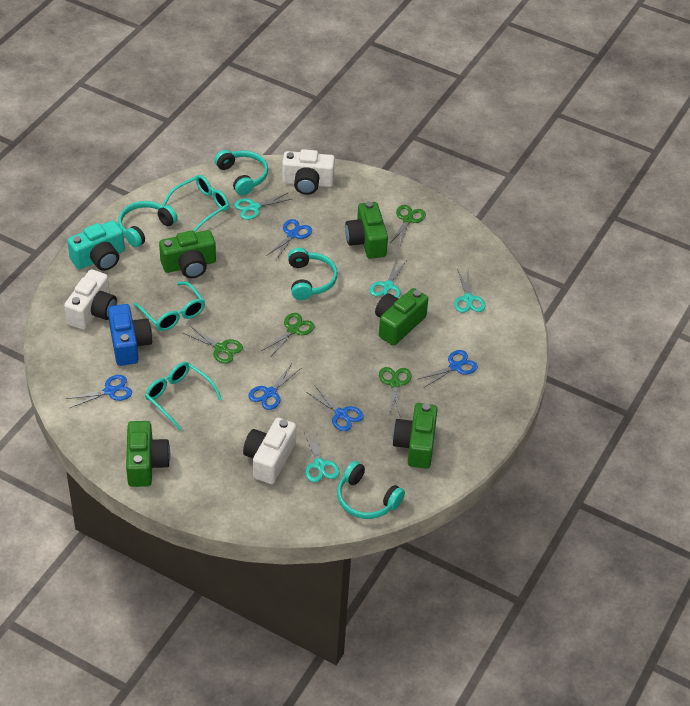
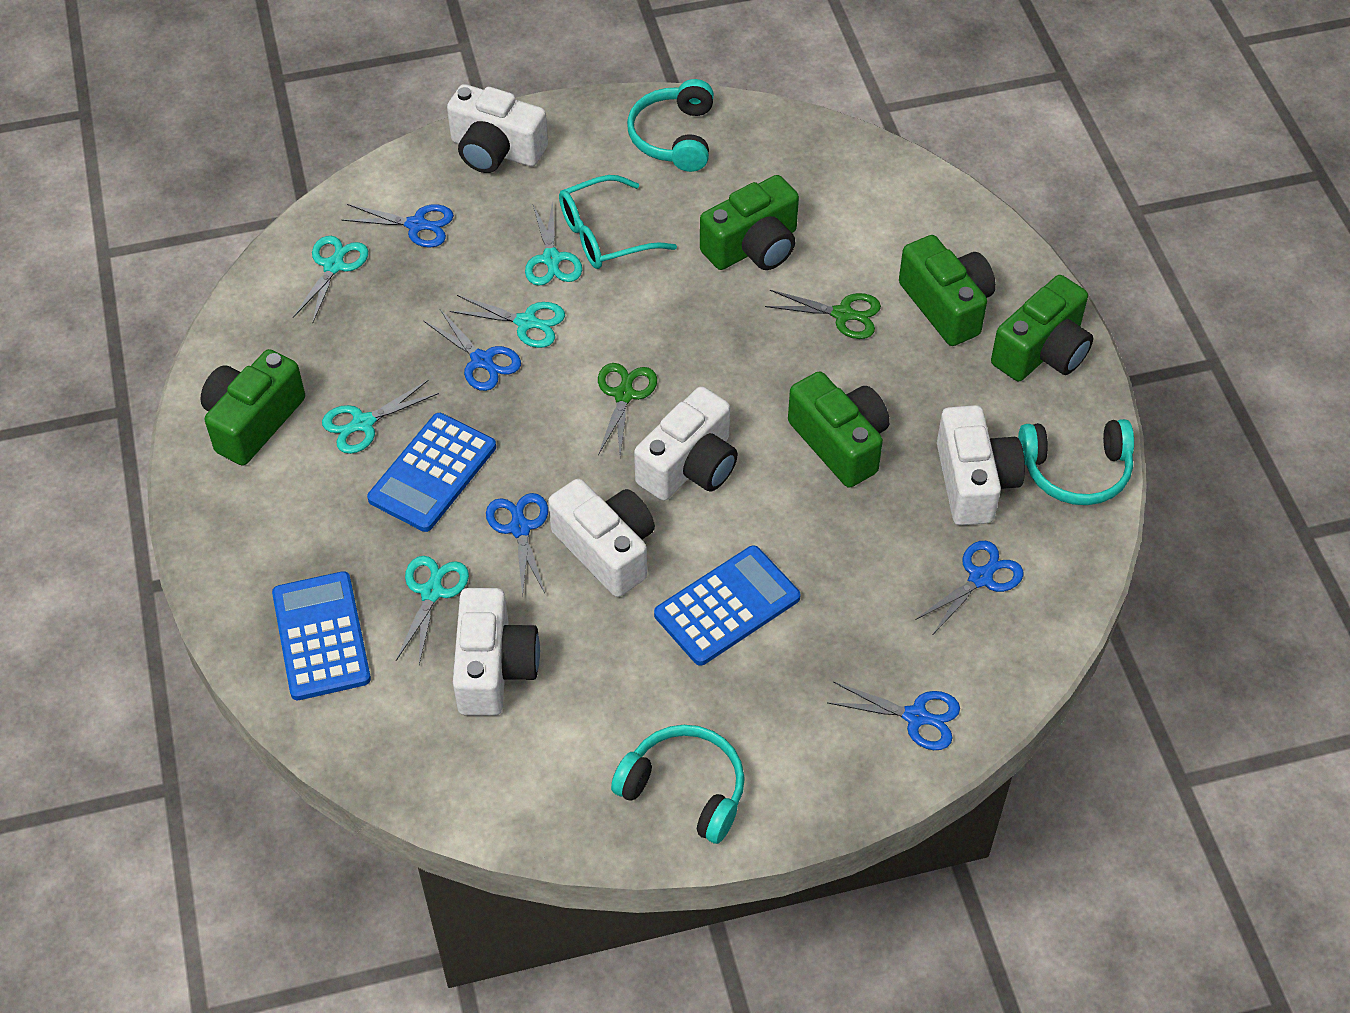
blue calculator: none = 0 -> [272,571,371,700] [367,413,496,532] [654,545,801,666] = 3
blue camera: [108,304,152,366] = 1 -> none = 0
green scissors: [183,326,243,364] [262,313,314,356] [379,367,412,415] [390,205,426,246] = 4 -> [598,363,657,456] [765,290,881,339] = 2
turquoise camera: [67,220,125,271] = 1 -> none = 0
turquoise glasses: [133,281,205,331] [145,362,222,430] [162,175,229,232] = 3 -> [559,175,677,269] = 1
turquoise headphones: [118,201,178,248] [215,150,268,195] [288,248,338,300] [337,461,405,519] = 4 -> [611,725,745,844] [627,79,714,172] [1018,419,1134,505] = 3
turquoise scissors: [234,193,292,220] [303,429,340,482] [370,258,407,298] [454,268,486,313] = 4 -> [293,236,368,322] [322,380,439,454] [396,556,469,665] [450,295,565,348] [525,201,582,286] = 5
white camera: [64,269,117,330] [243,418,296,484] [282,149,335,195] = 3 -> [447,84,548,173] [453,588,540,716] [548,479,655,597] [634,386,738,501] [937,405,1025,525] = 5

